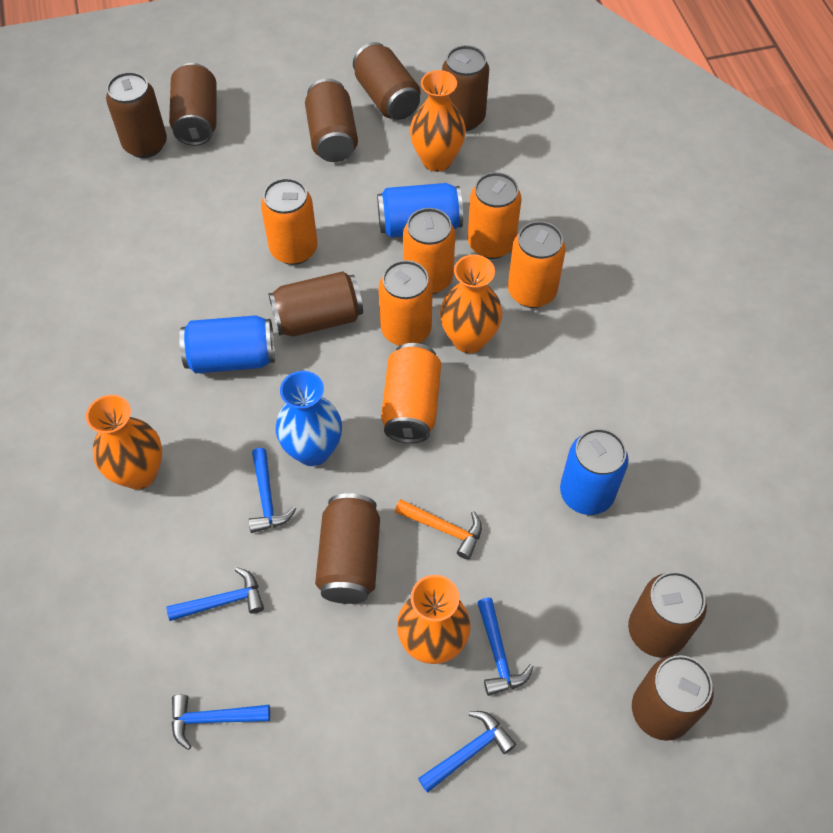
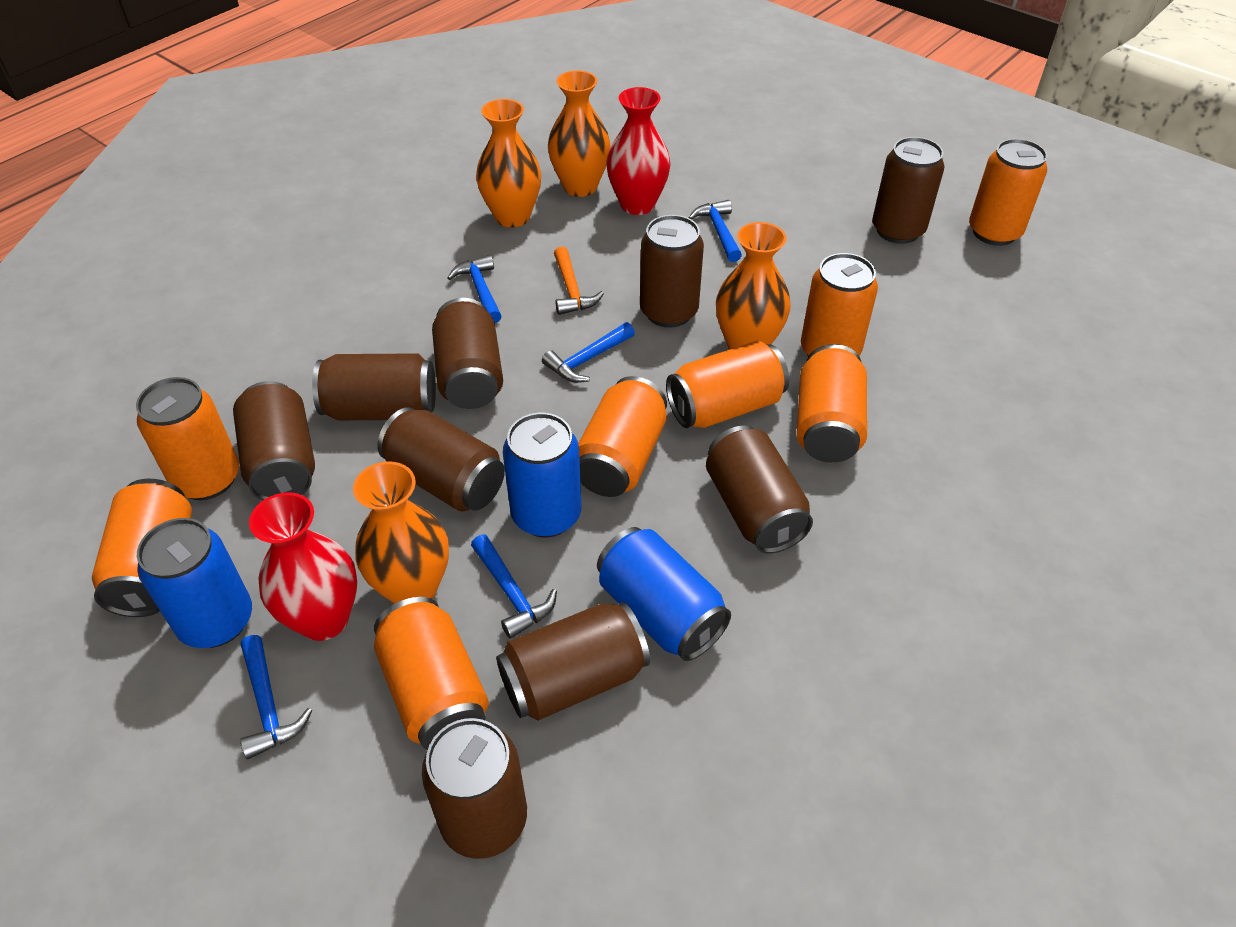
blue vase: [275,371,342,466] = 1 -> none = 0
orange can: [261,178,318,265] [379,260,433,346] [381,343,441,443] [403,208,455,294] [468,172,521,259] [508,221,566,308] = 6 -> [92,478,192,617] [136,377,239,500] [374,597,489,750] [578,376,667,497] [666,341,789,428] [797,344,867,463] [801,253,878,356] [969,139,1047,246] = 8
red vase: none = 0 -> [249,492,357,641] [606,87,671,215] = 2

